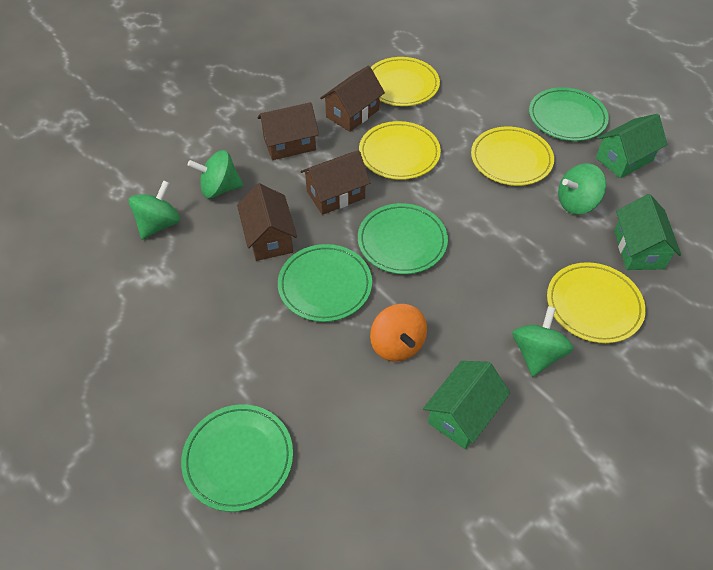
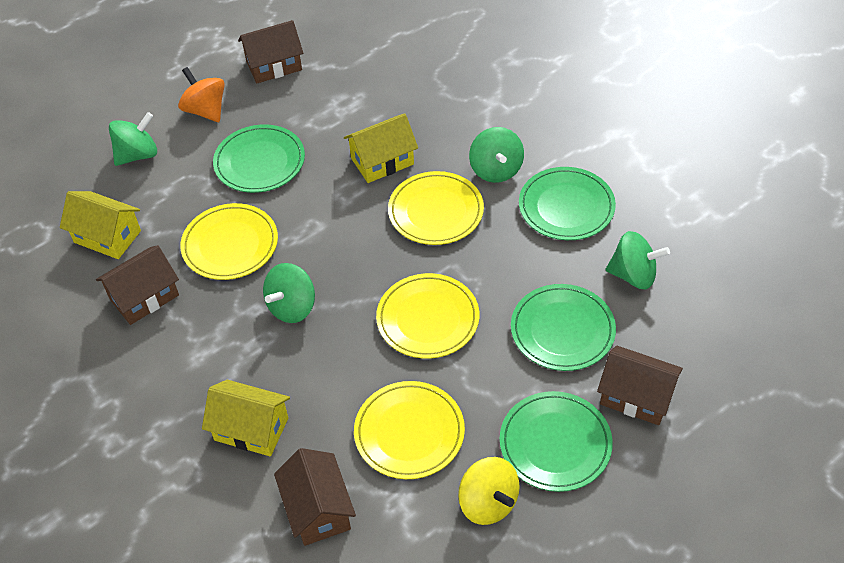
green house: [423,361,510,449] [596,114,668,178] [614,194,681,270] = 3 -> none = 0
yellow house: none = 0 -> [60,191,141,259] [202,380,290,457] [344,113,418,183] = 3
yellow spinning top: none = 0 -> [458,457,520,525] = 1

